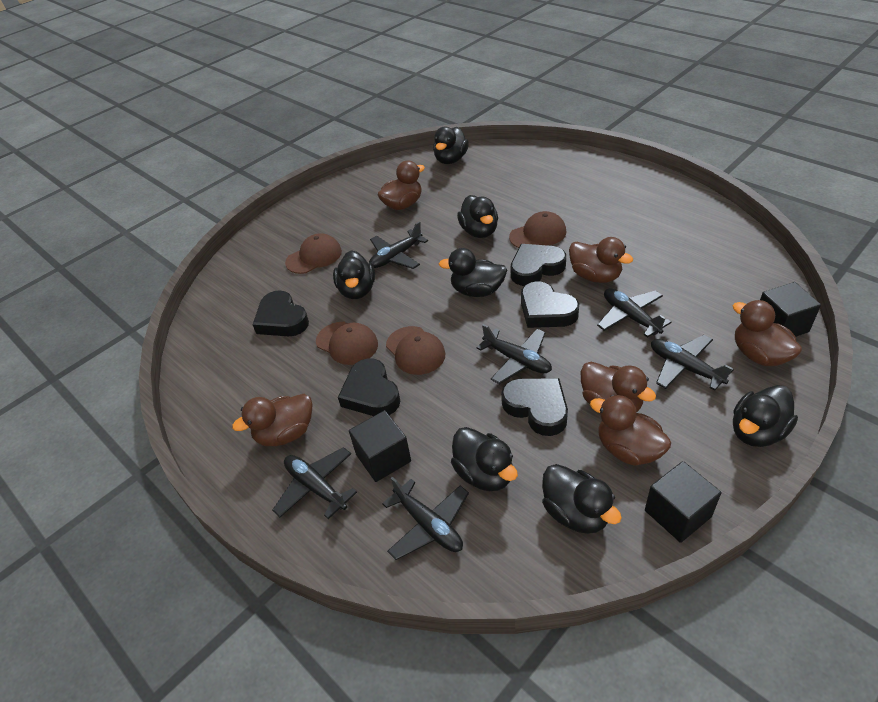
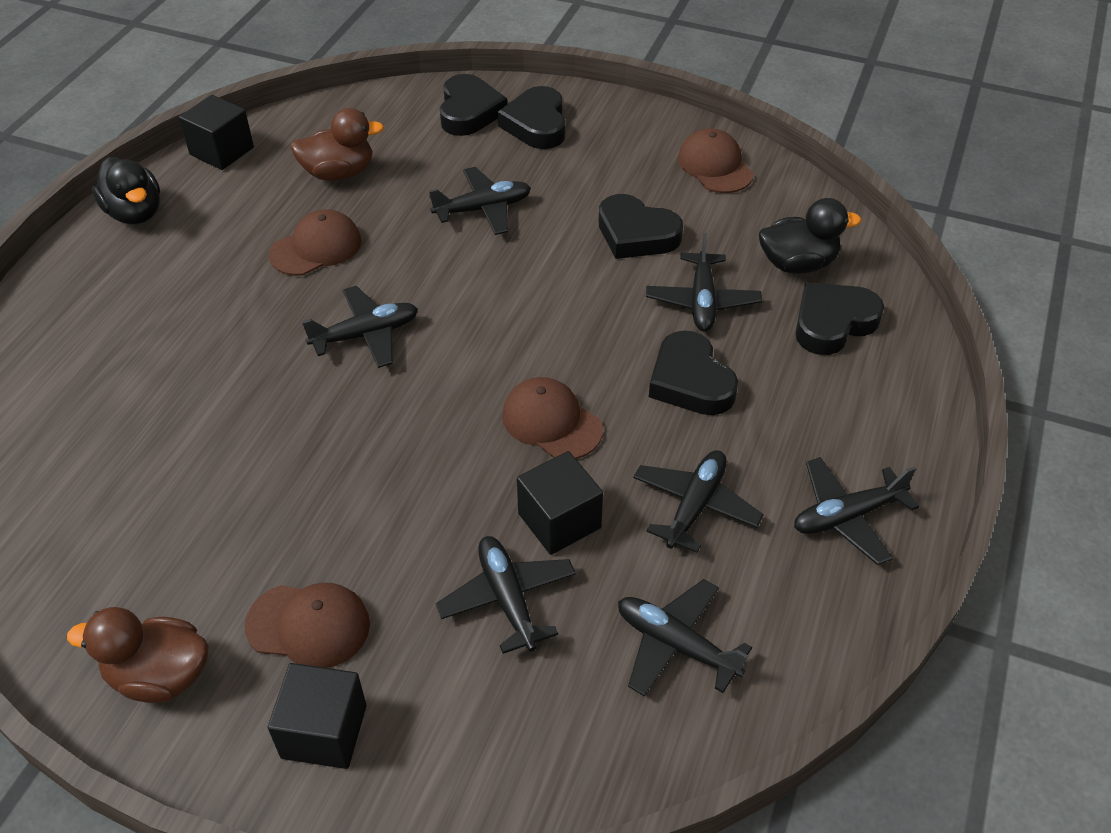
black duck: [333,250,375,299] [433,127,469,164] [439,248,507,297] [451,427,518,491] [457,195,498,238] [542,464,622,534] [733,385,798,447] = 7 -> [92,157,160,224] [759,198,861,274] = 2
black plane: [272,447,357,519] [369,222,428,269] [382,477,469,560] [477,324,552,384] [597,288,671,338] [651,335,734,391] = 6 -> [302,286,418,368] [429,167,531,235] [436,536,576,654] [618,579,752,696] [633,450,764,553] [646,233,762,331] [794,457,920,565] = 7
brown duck: [232,394,312,446] [378,160,425,210] [569,237,633,283] [581,362,656,412] [590,395,671,466] [733,300,802,366] = 6 -> [67,607,208,703] [290,108,384,181] = 2

